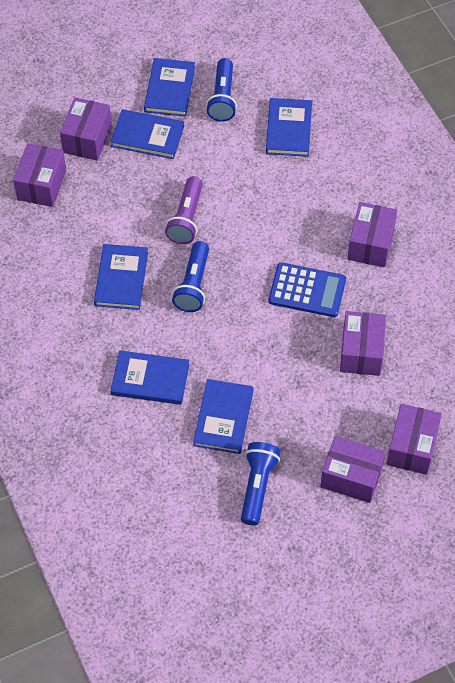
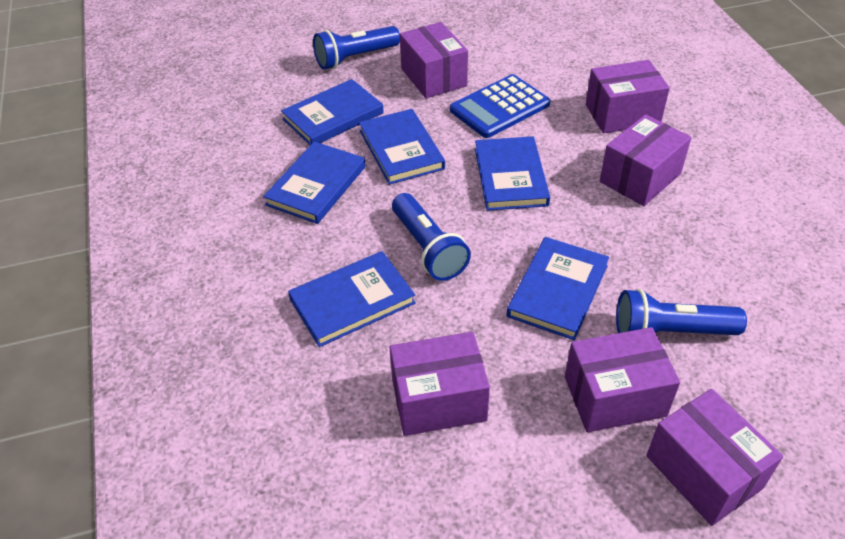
purple flashlight: [165,176,203,244] = 1 -> none = 0

